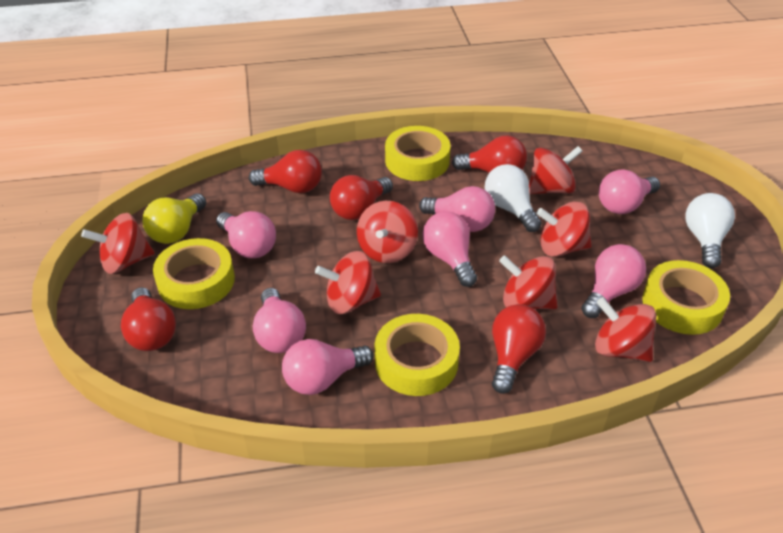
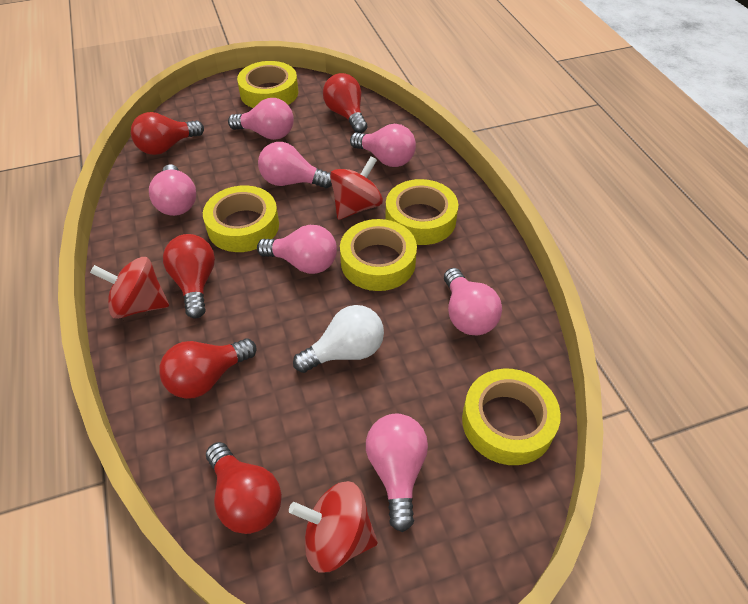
red spinning top: [81,213,155,274] [315,251,381,314] [357,201,418,263] [499,255,558,309] [529,146,582,194] [536,202,591,257] [595,297,657,362] = 7 -> [90,257,169,319] [289,481,378,572] [330,156,383,220] = 3
white light bulb: [485,164,542,232] [685,193,735,268] = 2 -> [293,305,384,373] = 1
yellow light bulb: [142,193,206,244] = 1 -> none = 0
yellow tape: [153,238,235,309] [375,314,460,396] [385,126,451,181] [642,260,730,335] = 4 -> [203,186,279,252] [237,61,298,108] [340,219,417,291] [385,179,458,245] [462,369,561,465] = 5

